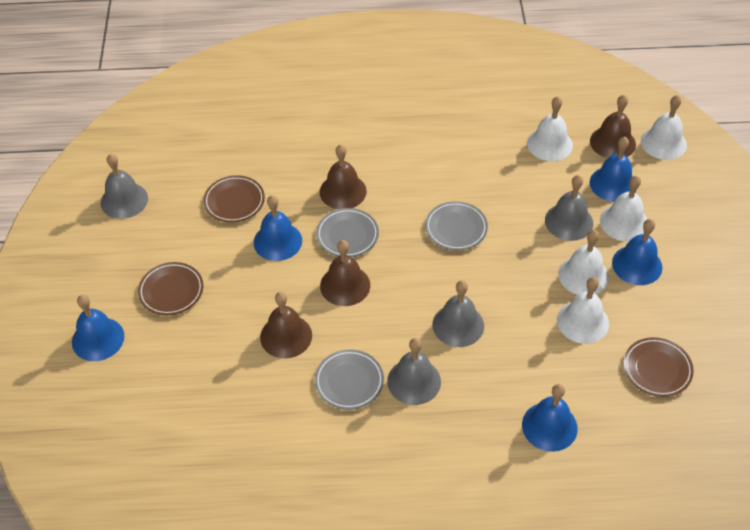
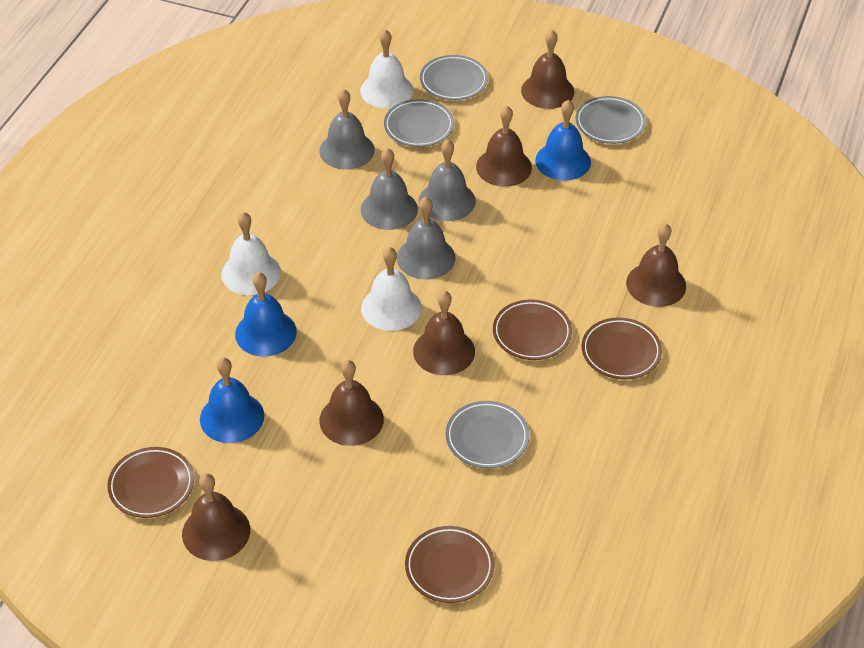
blue bell: [72,295,124,361] [254,195,302,261] [522,384,578,452] [590,137,636,202] [612,219,663,285] = 5 -> [200,358,264,443] [235,272,297,357] [535,100,591,181] = 3
brown bell: [260,292,312,359] [320,144,367,209] [320,240,370,306] [590,95,636,158] = 4 -> [182,473,250,561] [319,360,384,446] [413,291,475,375] [476,106,532,187] [521,30,574,109] [626,223,686,307] = 6
brown plate: [138,262,203,315] [203,175,265,223] [623,337,694,397] = 3 -> [107,447,194,518] [405,526,495,603] [493,299,572,360] [582,318,662,379] = 4
grey plate: [315,350,384,410] [316,208,379,257] [425,201,488,250] = 3 -> [384,99,454,147] [420,55,488,100] [446,401,529,469] [575,96,646,144] = 4
white bell: [527,96,573,161] [557,277,609,344] [558,230,609,295] [600,176,647,241] [641,95,687,160] = 5 -> [221,212,281,295] [360,29,413,108] [361,247,422,331] = 3

